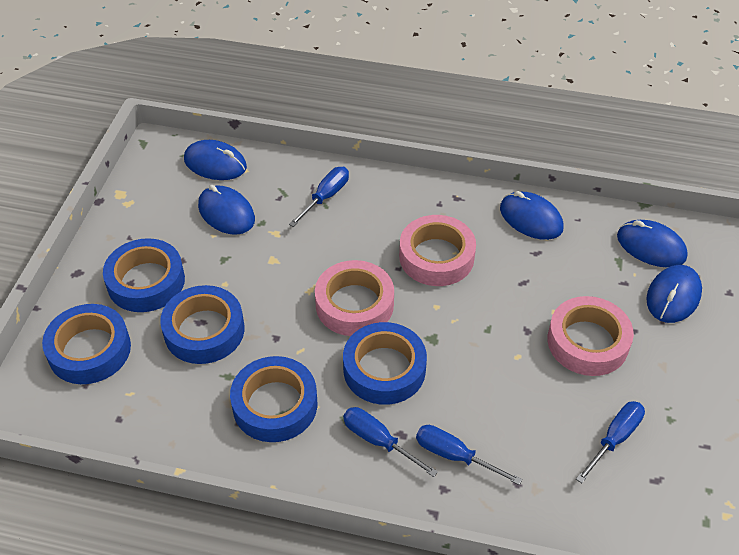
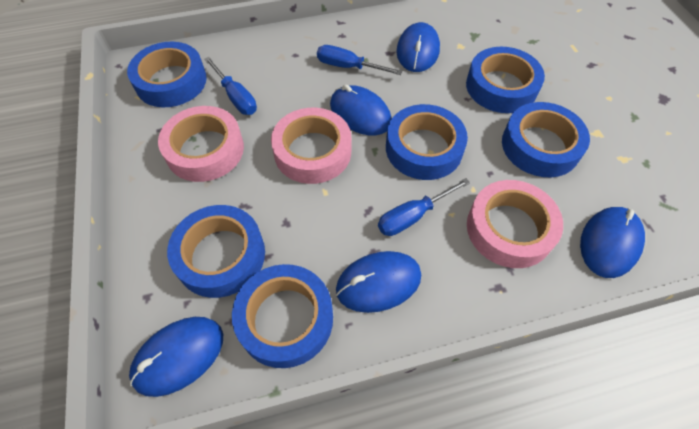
blue screwdriver: [289,167,349,227] [343,407,438,477] [416,425,522,485] [576,401,645,483] = 4 -> [204,57,257,115] [317,45,402,75] [378,178,470,236] = 3
blue tape: [42,304,131,384] [103,238,185,312] [160,285,244,364] [230,356,317,442] [343,322,427,405] = 5 -> [127,42,207,107] [167,205,265,298] [232,264,333,368] [386,104,468,180] [466,47,545,113] [502,102,590,177] = 6

